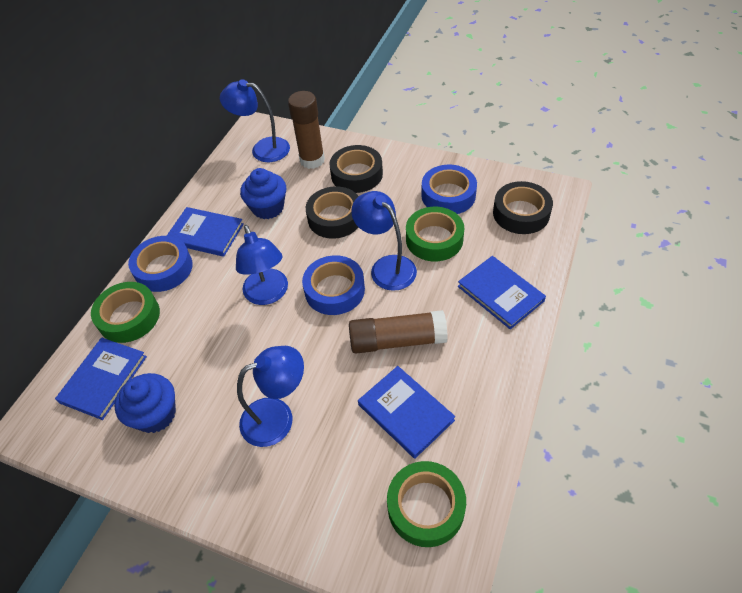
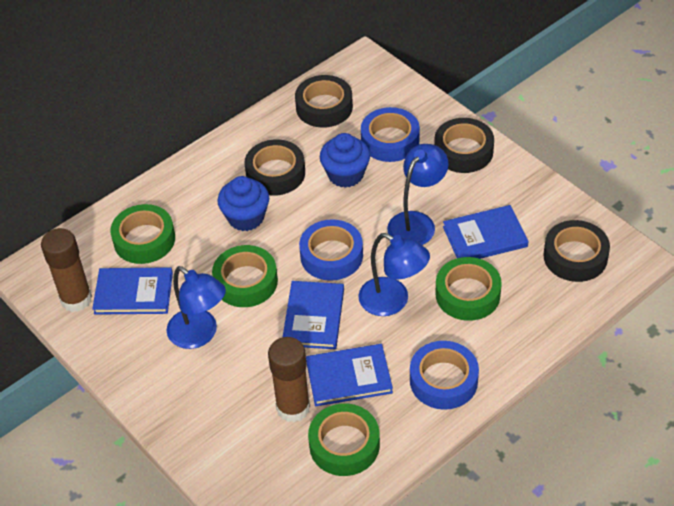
black tape: [306,186,359,239] [329,145,383,193] [493,181,553,234] = 3 -> [244,139,305,196] [295,75,353,128] [434,118,494,173] [543,220,610,282] = 4
blue lamp: [220,79,290,162] [236,225,288,305] [237,346,304,447] [351,191,417,291] = 4 -> [167,266,226,349] [358,233,430,316] [387,144,448,245] = 3
green tape: [91,282,160,343] [387,461,466,547] [406,207,464,261] = 3 -> [110,204,175,264] [212,245,278,307] [308,403,380,476] [436,257,502,321] = 4

